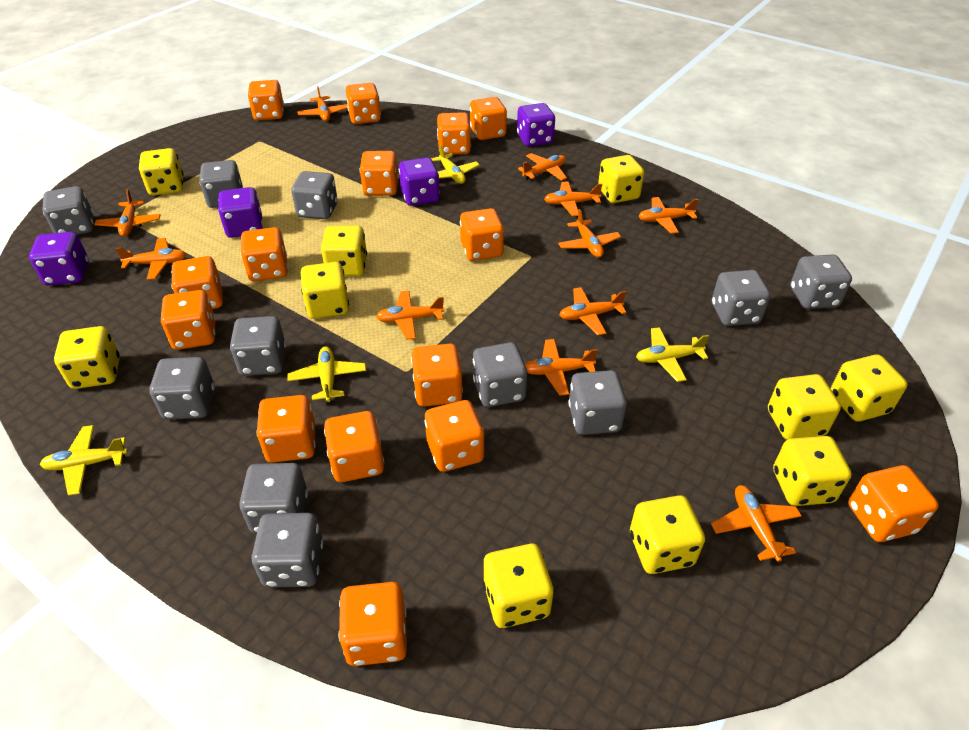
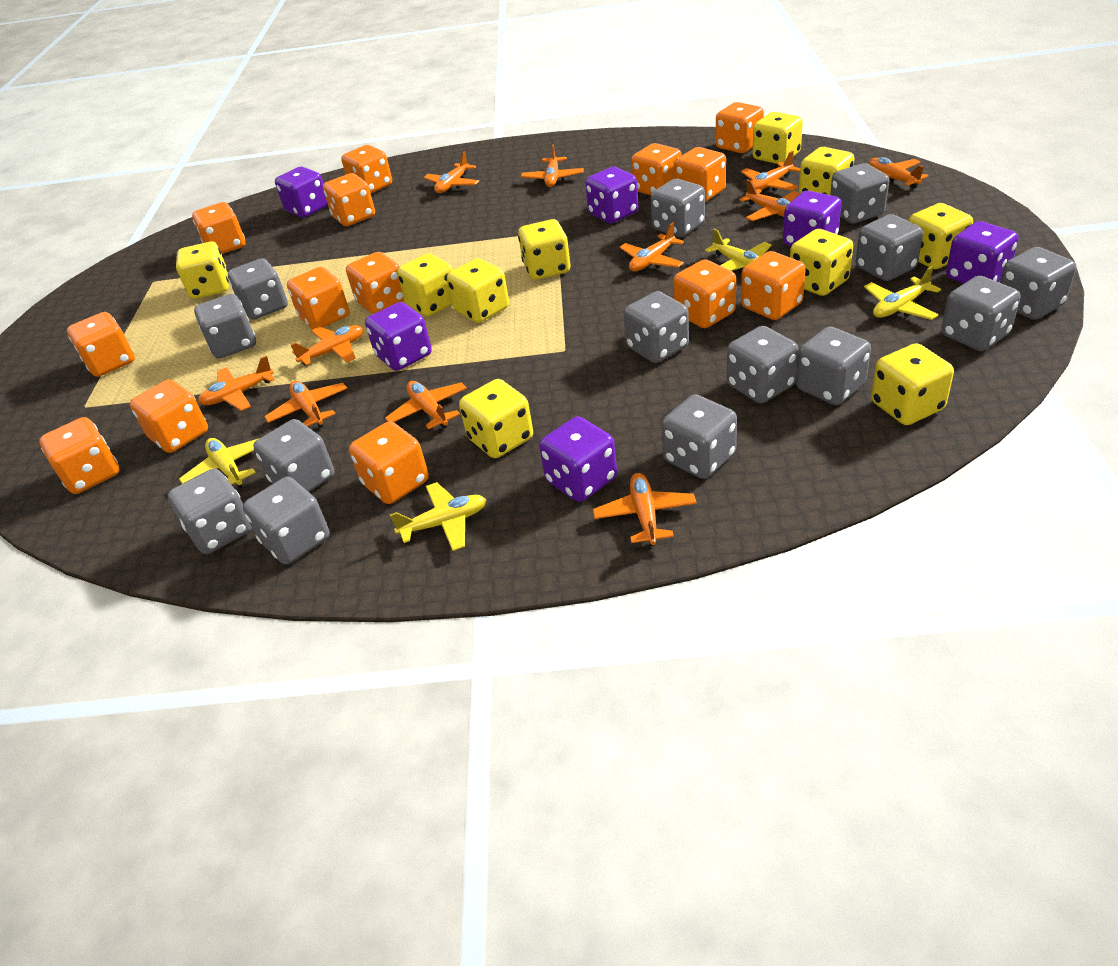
grey dice: [43,186,93,235] [150,357,215,420] [199,160,243,208] [230,316,286,376] [239,463,308,534] [252,513,323,587] [291,171,338,219] [473,342,528,407] [568,370,627,435] [712,270,771,326] [790,254,852,309] = 11 -> [168,469,252,554] [194,294,256,358] [228,258,288,320] [243,477,330,564] [253,419,334,492] [624,291,689,363] [650,179,705,237] [661,394,737,479] [727,326,798,403] [796,327,871,405] [830,163,889,224] [856,214,923,281] [941,276,1021,351] [1000,247,1076,320] = 14
orange dice: [161,290,216,350] [171,256,223,309] [241,227,288,281] [248,80,284,120] [256,395,316,463] [324,411,384,482] [339,582,407,666] [346,83,381,124] [360,151,399,196] [411,344,463,407] [425,400,484,472] [437,112,471,155] [460,208,504,261] [470,97,507,140] [848,465,939,542] = 15 -> [39,417,119,494] [67,312,135,377] [130,379,208,453] [192,202,245,254] [287,267,349,329] [323,173,375,226] [341,145,392,194] [346,252,404,314] [349,421,429,504] [631,143,682,195] [673,259,736,328] [674,147,726,202] [716,102,764,153] [741,251,806,320] = 14
purple dice: [29,232,89,285] [218,187,263,238] [399,157,440,206] [517,103,555,147] = 4 -> [275,166,328,218] [365,302,432,371] [539,416,617,502] [585,167,639,223] [783,191,842,246] [946,221,1019,283] = 6

